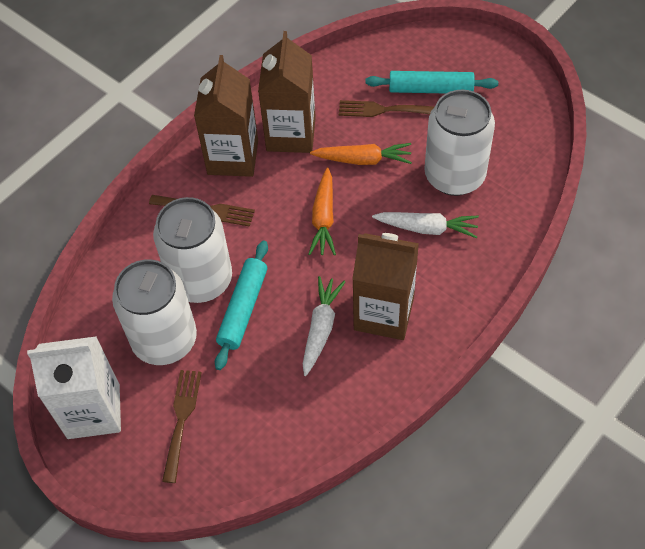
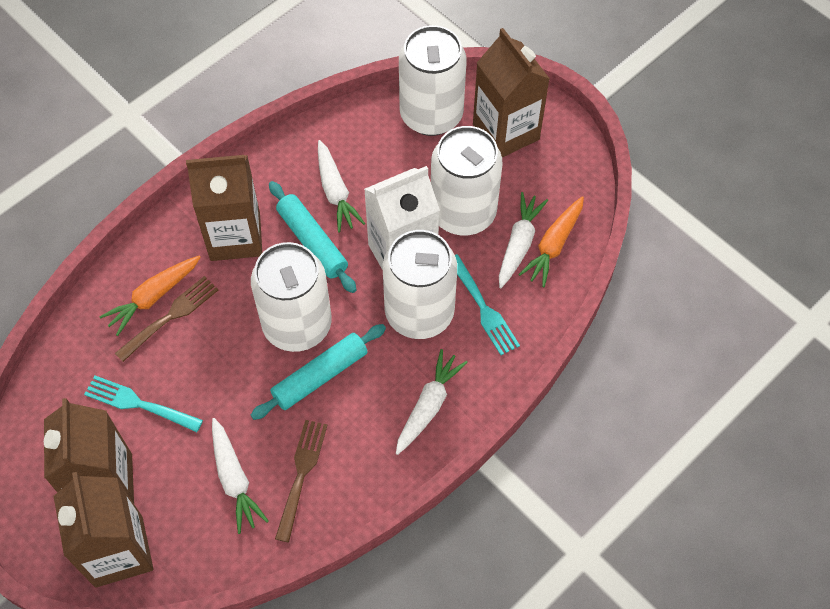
brown carton: [194,55,258,177] [258,31,316,153] [352,233,419,340] = 3 -> [44,398,134,503] [53,472,153,588] [186,155,262,261] [473,28,550,157] = 4
brown fork: [149,195,255,227] [162,370,202,483] [339,100,434,117] = 3 -> [115,276,218,362] [275,420,327,542] = 2
turquoise fork: none = 0 -> [84,376,203,432] [455,254,520,355] = 2
white can: [112,259,197,365] [153,197,232,303] [424,90,495,196] = 3 -> [251,242,332,352] [383,230,457,339] [399,25,467,136] [431,126,502,235] = 4
white carrot: [303,276,345,376] [372,212,479,238] = 2 -> [212,418,269,534] [318,140,365,232] [396,349,468,455] [499,192,548,288] = 4

